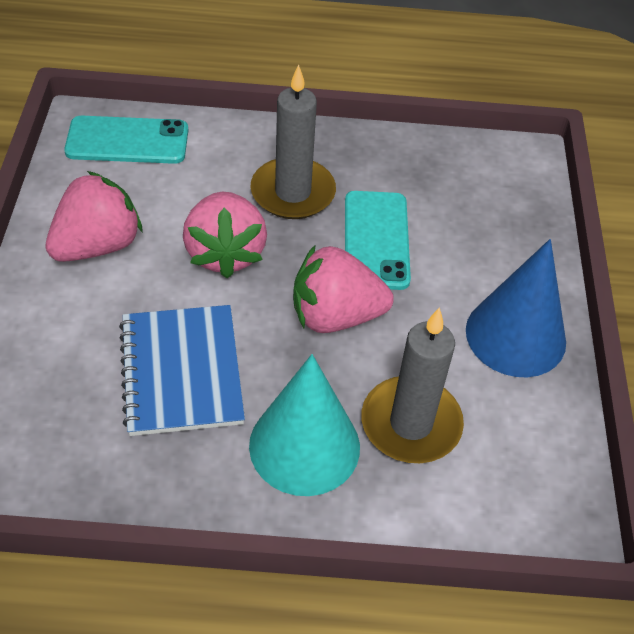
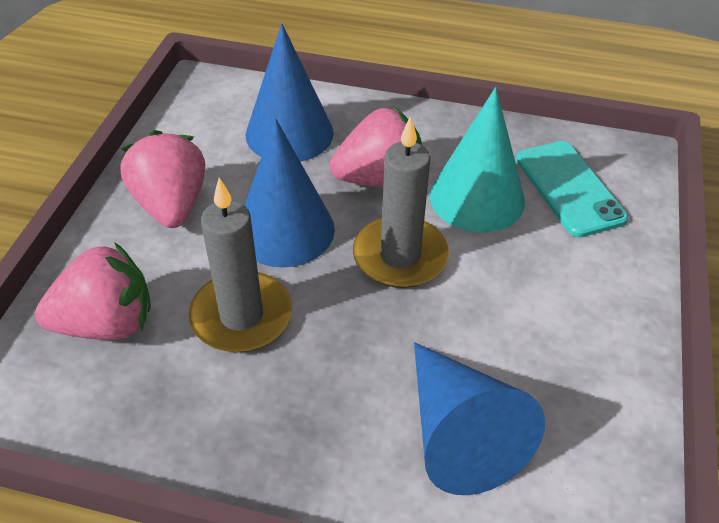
blue cone: [466,239,566,377] = 1 -> [244,119,335,268] [245,23,334,162] [414,342,545,495] = 3
blue notebook: [119,305,245,436] = 1 -> none = 0
turquoise phone: [64,116,188,164] [345,191,411,290] = 2 -> [516,141,628,238] = 1

